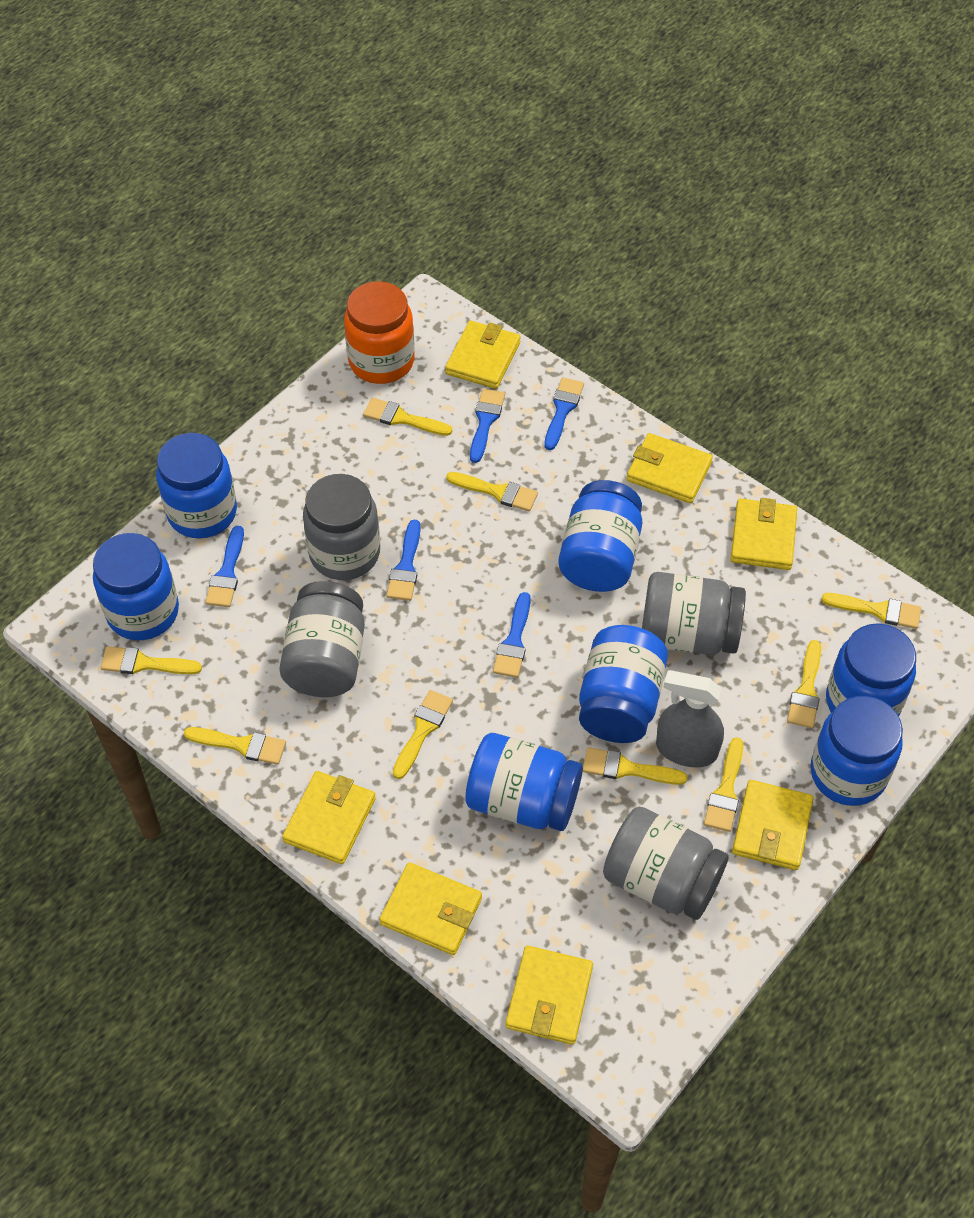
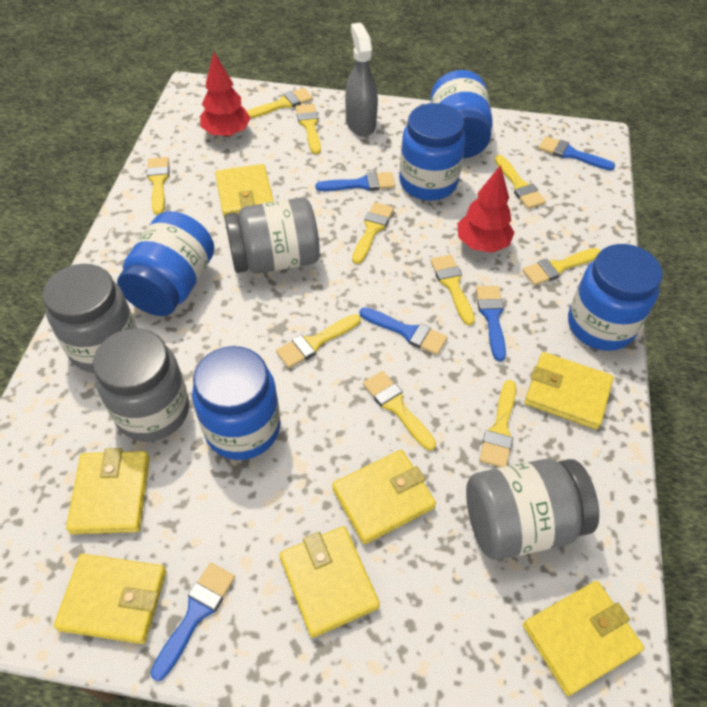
blue jar: [93,533,179,640] [156,433,237,539] [465,733,583,831] [559,480,642,592] [579,625,668,743] [810,696,903,806] [826,623,916,716] = 7 -> [117,211,214,316] [192,346,280,460] [399,103,466,201] [430,70,493,159] [568,244,663,351] = 5
orange jar: [344,281,415,384] = 1 -> none = 0
red tree: none = 0 -> [200,52,251,137] [457,165,515,253] = 2
yellow brush: [100,646,202,674] [184,727,286,765] [363,398,452,436] [393,690,453,779] [446,472,538,511] [583,747,688,785] [704,737,743,832] [787,640,821,728] [821,593,921,629] = 9 -> [147,157,169,215] [247,88,313,119] [276,314,361,368] [296,104,321,154] [352,202,394,264] [363,371,436,451] [430,255,475,325] [479,380,516,467] [495,155,546,209] [522,248,600,286] = 10

